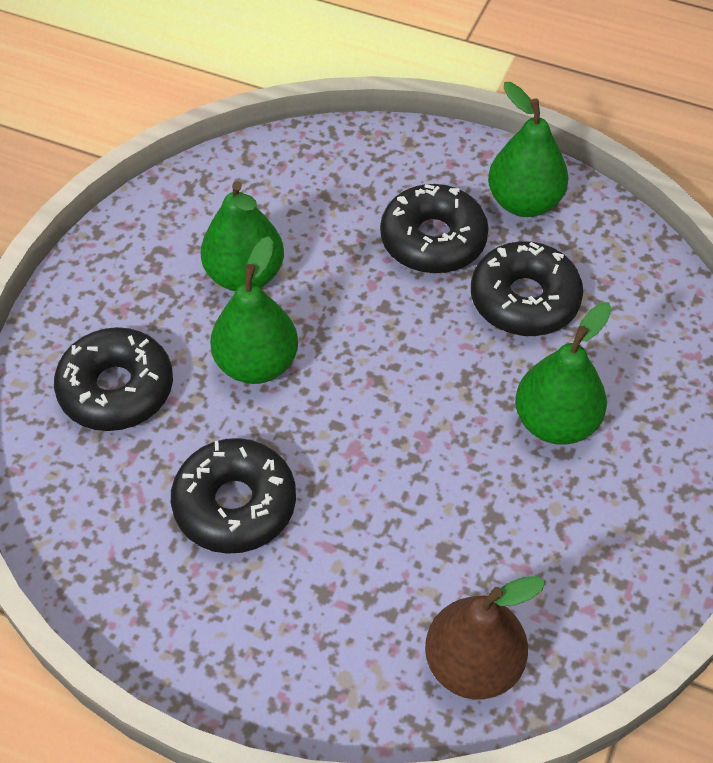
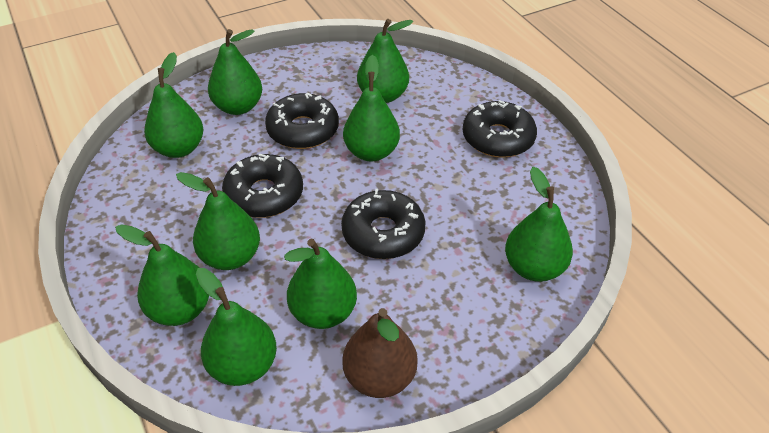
green pear: [201,181,284,291] [210,236,298,384] [488,82,569,217] [515,302,612,445] = 4 -> [115,224,209,326] [144,52,203,158] [176,172,260,270] [196,268,277,386] [208,29,262,115] [284,238,357,329] [343,55,400,161] [357,19,413,103] [505,167,573,282] = 9

